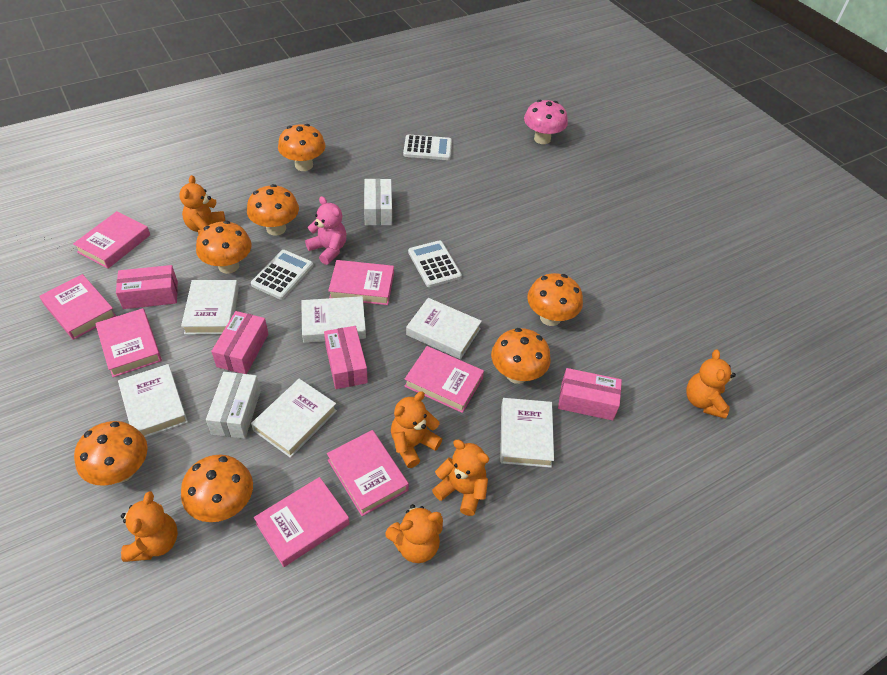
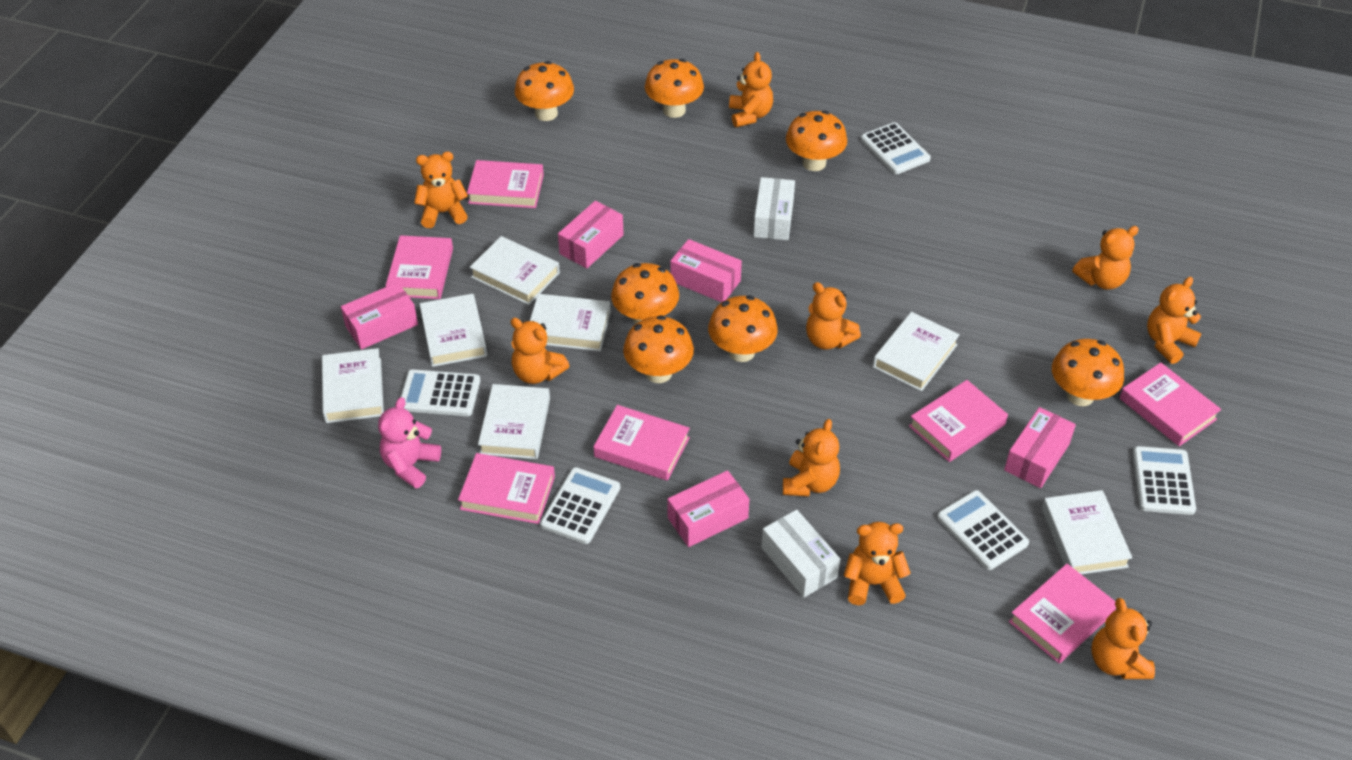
orange teddy bear: [121,491,178,562] [179,175,225,234] [385,504,443,563] [391,392,442,468] [432,440,489,516] [686,350,736,419] = 6 -> [414,152,468,228] [510,318,569,384] [729,52,773,127] [783,419,840,496] [806,282,861,350] [843,522,911,605] [1073,226,1139,290] [1092,598,1155,679] [1147,277,1202,364] = 9
pink box: [116,265,178,309] [211,311,268,374] [324,326,368,389] [558,368,622,421] = 4 -> [341,282,418,349] [558,201,624,268] [668,470,750,547] [670,239,742,302] [1004,407,1076,488] = 5
pink mushroom: [524,100,568,144] = 1 -> none = 0
white book: [118,364,188,437] [181,280,239,335] [251,379,337,458] [301,296,366,343] [406,298,482,359] [500,398,554,468] = 6 -> [322,348,384,423] [420,294,487,367] [470,236,560,305] [478,384,550,459] [530,294,611,351] [873,312,960,391] [1042,490,1132,574] = 7
white calculator: [251,250,313,299] [403,134,452,160] [408,240,462,287] = 3 -> [401,369,480,416] [540,467,620,544] [861,122,931,174] [937,490,1029,570] [1133,446,1196,515] = 5

